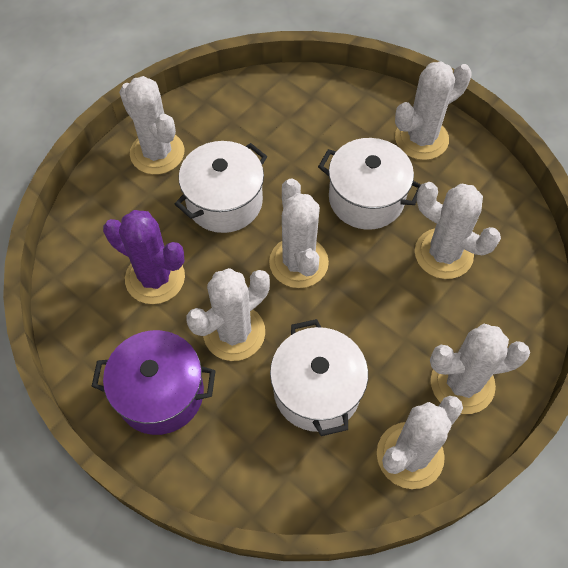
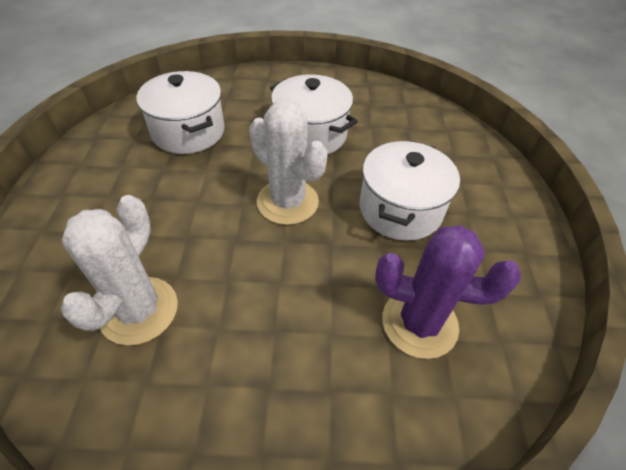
purple pot: [91,330,216,435] = 1 -> none = 0
white cactus: [119,76,185,175] [186,268,270,361] [269,178,329,288] [377,396,463,489] [395,62,472,160] [415,182,501,279] [430,324,530,414] = 7 -> [61,195,178,345] [249,100,328,225] = 2

